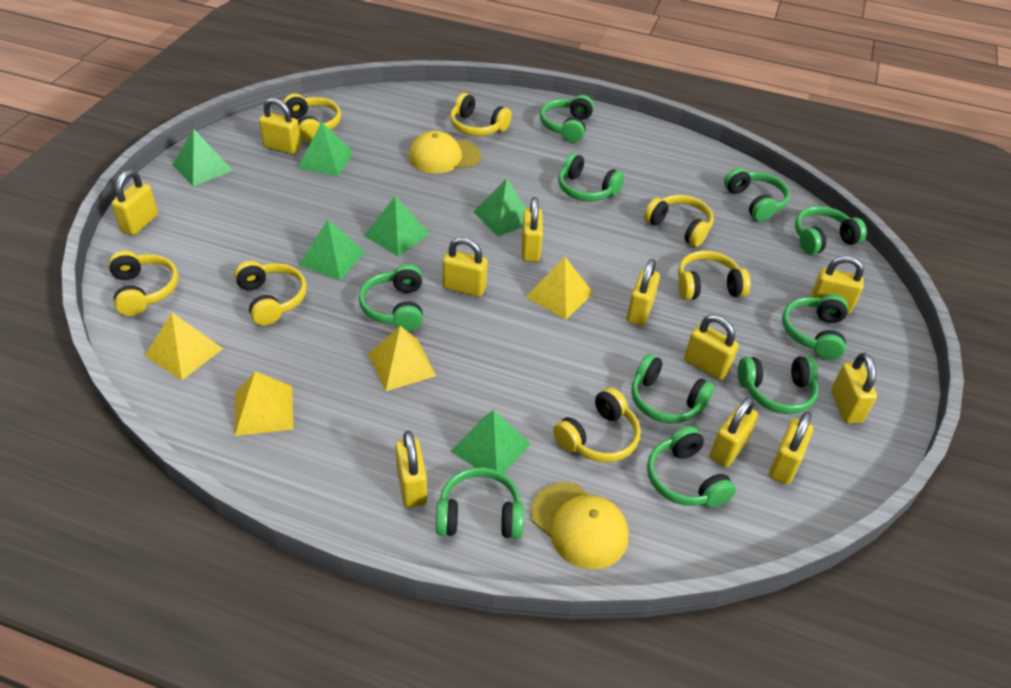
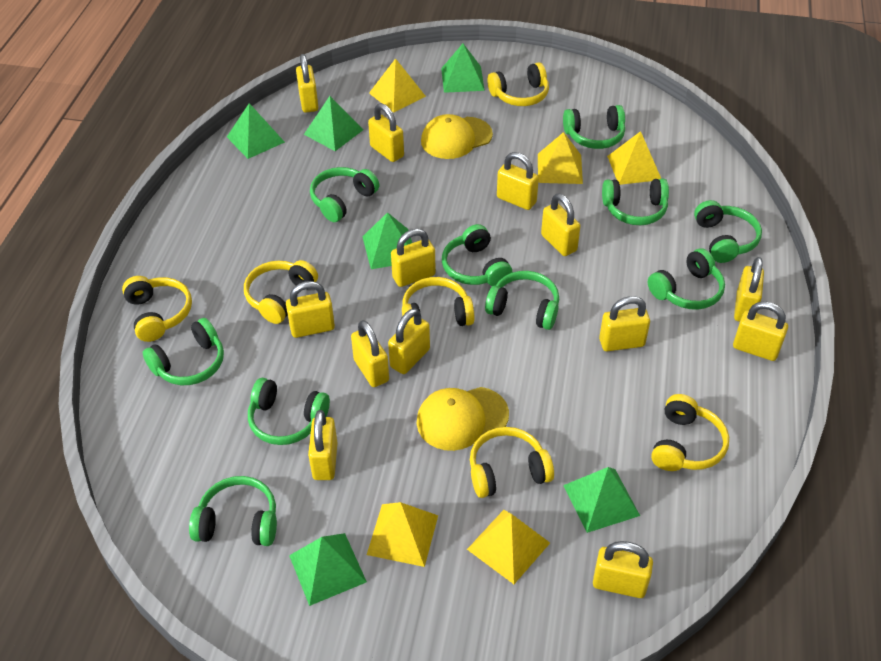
yellow headphones: [109,250,178,316] [234,261,307,325] [283,94,341,142] [450,93,512,136] [553,387,641,462] [644,195,714,247] [678,250,750,300] = 7 -> [122,276,192,342] [244,260,318,324] [402,277,475,326] [470,427,554,498] [487,62,549,106] [651,394,729,471] = 6
yellow padlock: [112,170,158,235] [259,98,301,154] [395,431,427,508] [443,237,488,297] [522,197,543,262] [627,259,660,326] [684,315,739,380] [710,397,758,467] [769,412,813,484] [810,256,864,314] [831,353,877,423] = 11 -> [286,281,335,338] [296,54,319,113] [308,410,337,480] [351,320,389,387] [368,103,404,162] [388,309,430,374] [391,229,436,287] [497,152,539,210] [541,193,580,256] [593,541,653,598] [599,296,650,351] [733,301,788,361] [734,257,764,322] = 13
yellow pyramid: [145,313,223,380] [235,371,294,436] [368,326,436,391] [526,257,593,319] = 4 -> [367,502,438,567] [369,58,426,113] [467,510,550,584] [538,132,583,184] [607,131,661,185] = 5

